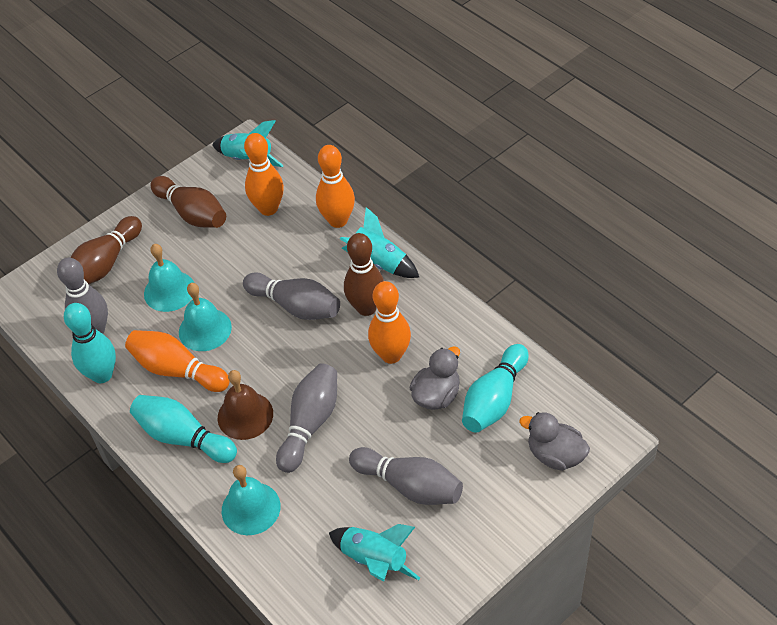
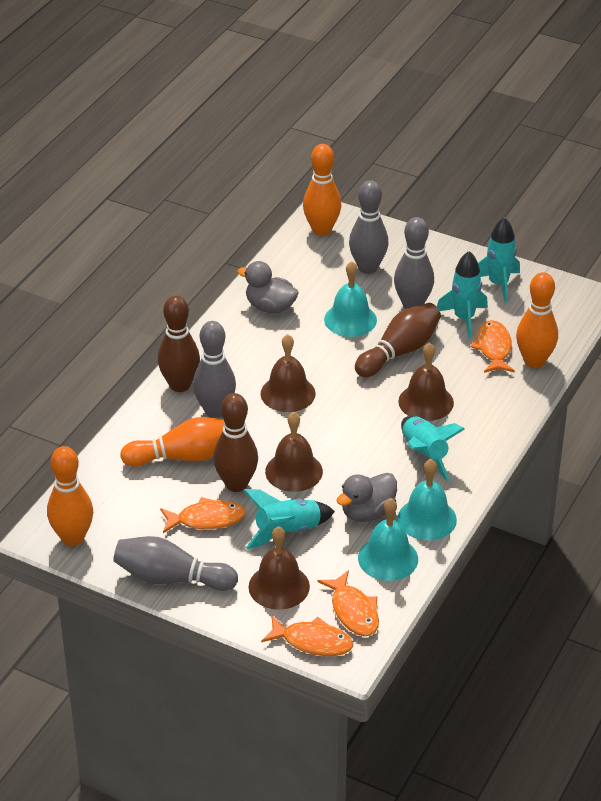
brown bell: [218,370,273,440] = 1 -> [249,526,310,610] [260,334,316,412] [265,412,323,492] [398,343,454,421] = 4
orange fish: none = 0 -> [160,497,246,533] [261,616,353,656] [317,570,379,636] [470,320,515,373] = 4
turquoise bowling pin: [64,303,116,383] [130,395,237,463] [462,344,529,433] = 3 -> none = 0
turquoise rocket: [212,120,284,167] [329,524,420,582] [340,207,419,278] = 3 -> [243,489,335,549] [401,416,465,481] [437,251,488,338] [478,217,520,303] = 4

